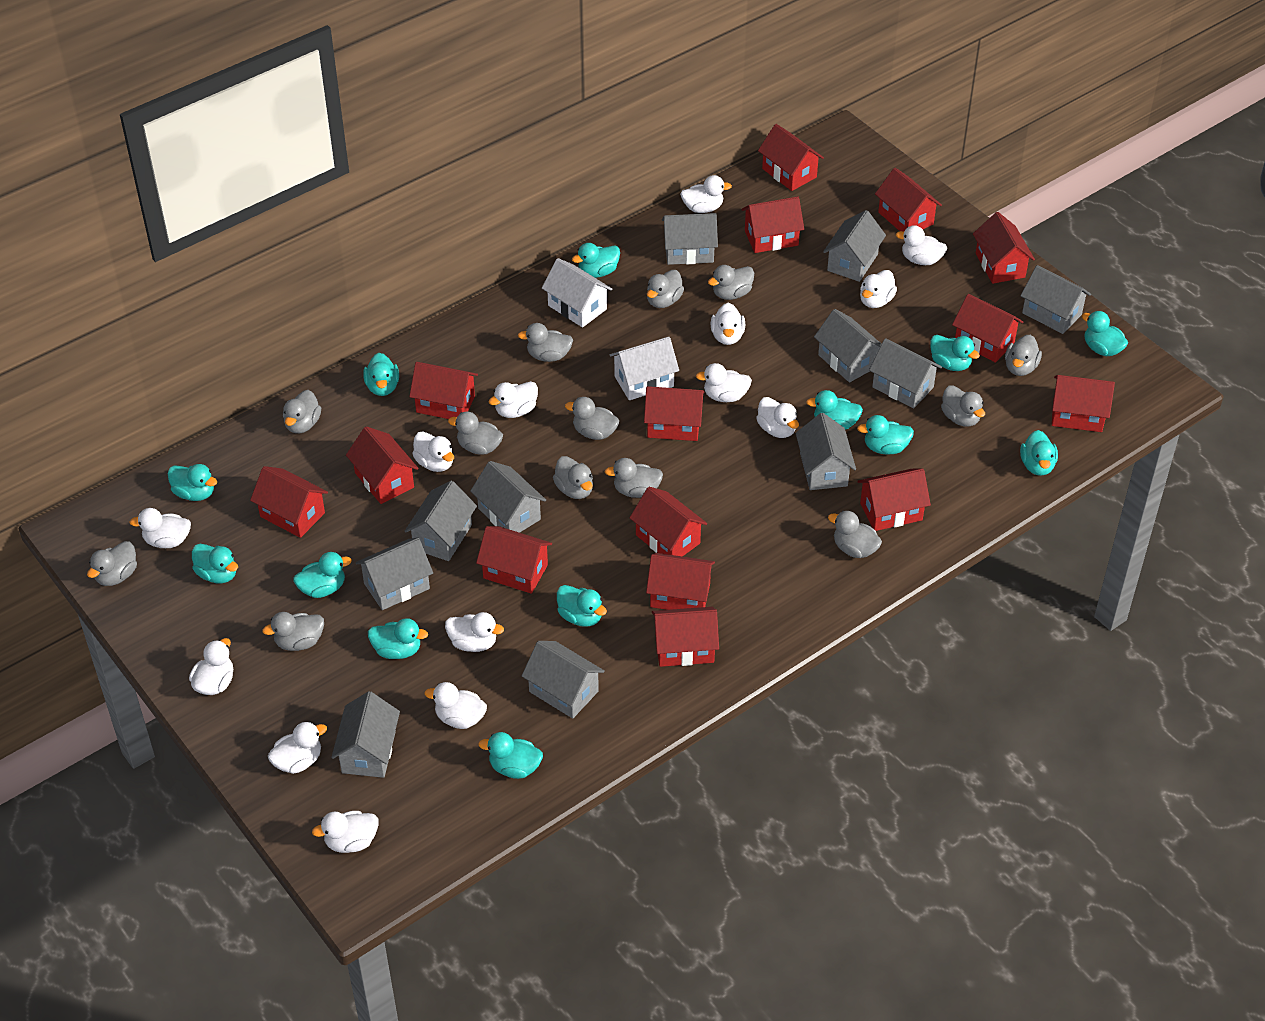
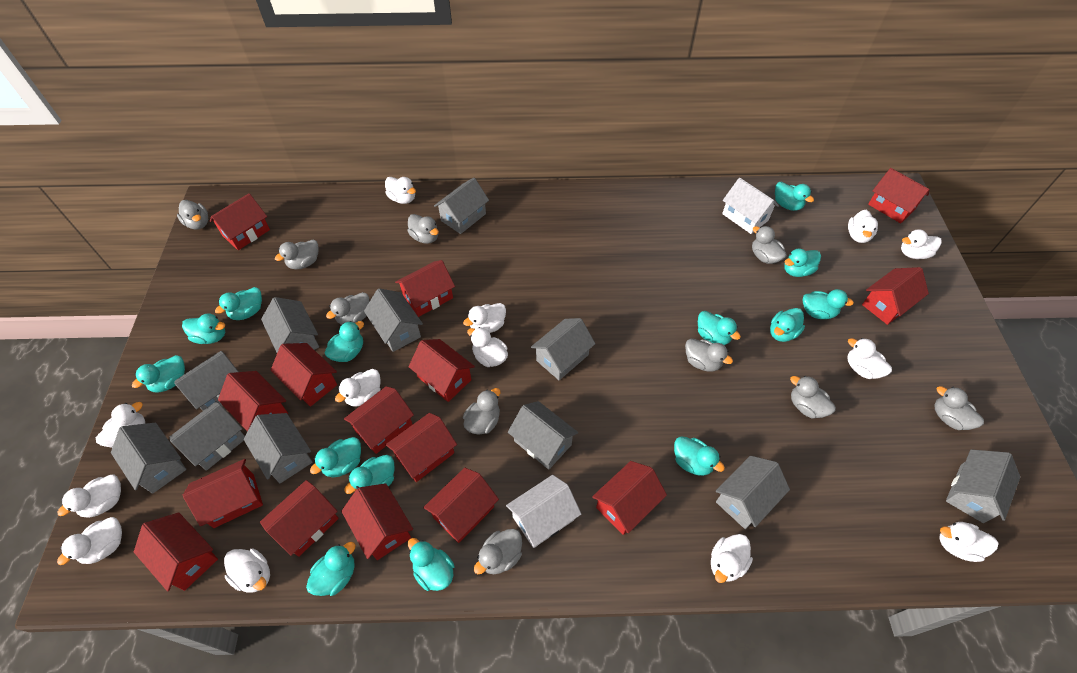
grey duck: [87,541,137,586] [262,612,324,651] [283,390,321,433] [448,411,503,455] [518,323,573,362] [553,456,593,499] [565,397,619,440] [605,458,663,498] [647,270,684,308] [708,265,754,300] [828,511,882,558] [941,386,985,427] [1005,335,1042,376] = 13 -> [177,200,208,230] [275,240,318,269] [326,292,369,325] [408,214,439,244] [463,388,500,435] [474,529,522,574] [685,339,733,372] [752,226,787,264] [790,376,836,419] [934,386,984,430] = 10
turquoise duck: [168,464,217,501] [192,544,238,583] [293,552,352,598] [363,353,399,396] [368,618,428,659] [478,732,543,779] [557,585,607,627] [572,243,620,278] [806,390,863,430] [857,415,914,454] [930,335,980,371] [1020,430,1058,476] [1082,311,1128,356] = 13 -> [132,355,185,393] [182,313,225,344] [215,287,262,320] [306,542,356,596] [310,437,361,478] [324,321,364,362] [344,455,395,494] [408,538,455,591] [674,436,725,476] [698,311,741,345] [770,308,805,342] [775,182,814,211] [784,249,821,277] [802,289,854,319] = 14
white duck: [129,508,191,548] [189,638,233,695] [268,722,327,774] [312,811,379,853] [412,432,454,472] [425,682,487,729] [445,612,504,652] [489,381,538,418] [680,175,732,213] [696,363,752,402] [711,303,745,345] [756,397,799,438] [860,270,897,308] [896,225,947,265] = 14 -> [57,475,121,518] [57,517,122,565] [96,402,145,448] [224,548,270,592] [335,369,381,407] [385,177,416,204] [463,303,506,333] [467,327,508,367] [711,534,753,583] [847,338,892,379] [848,210,878,243] [901,230,942,259] [939,522,999,562] = 13

